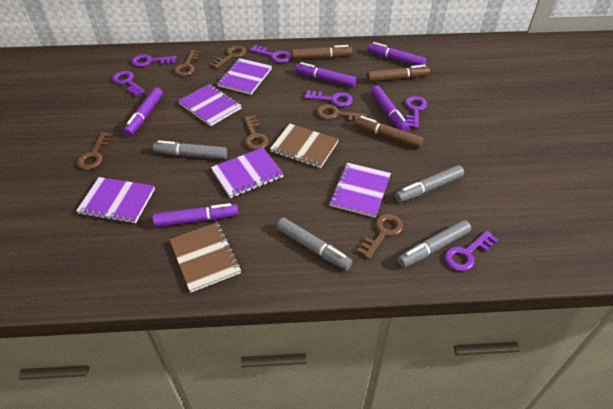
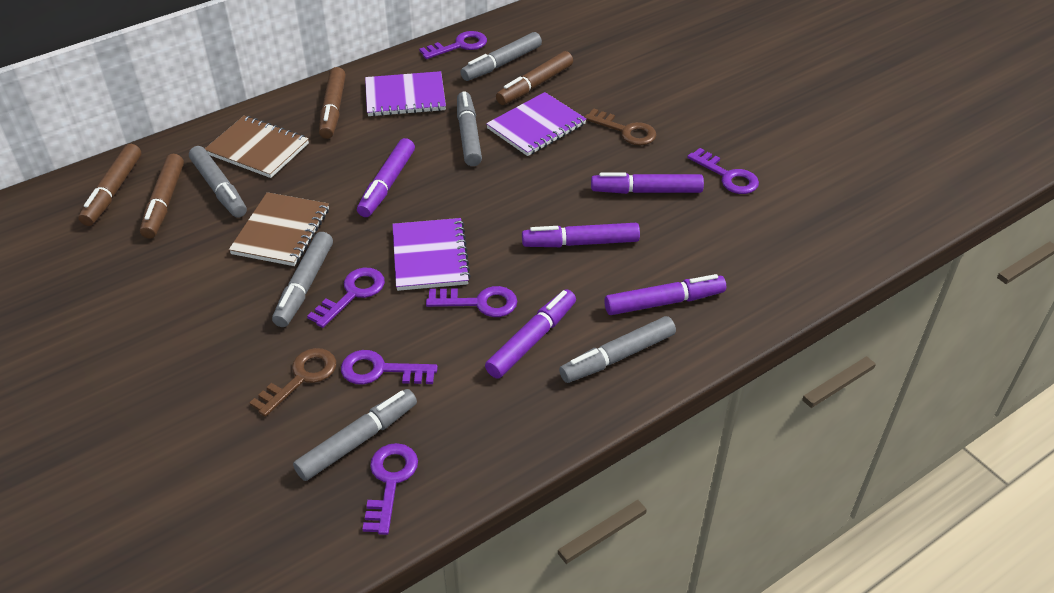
brown key: [77,132,113,170] [174,50,201,76] [209,46,246,69] [244,115,269,150] [316,104,366,121] [357,214,403,259] = 6 -> [250,348,336,417] [585,108,656,145] = 2
brown marker: [292,45,352,60] [354,116,424,149] [367,65,430,82] = 3 -> [78,144,141,226] [140,154,184,239] [319,67,346,139] [496,51,573,105] = 4
grey marker: [153,140,227,159] [277,217,353,270] [395,165,464,202] [397,220,471,268] = 4 -> [189,146,247,218] [272,232,333,327] [293,389,417,481] [457,91,482,166] [460,32,542,81] [559,316,676,383] = 6
purple notebook: [76,177,155,223] [178,84,242,126] [211,148,284,198] [217,58,272,95] [329,163,391,218] = 5 -> [365,71,446,117] [392,218,471,291] [486,92,586,156] = 3

